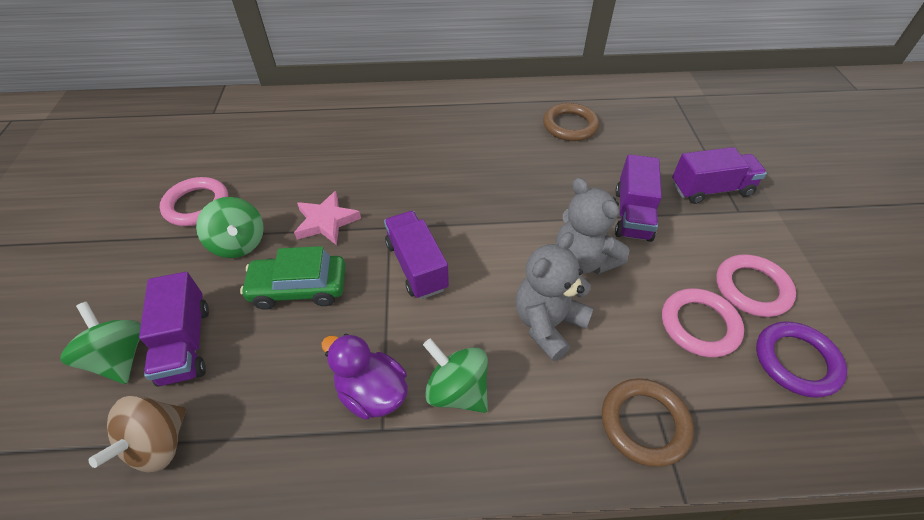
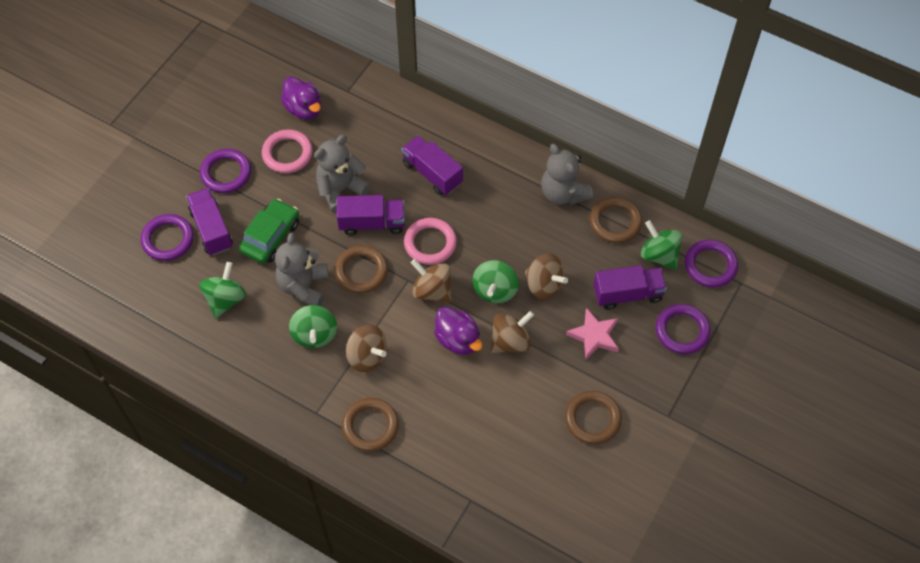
brown ring: [543,103,599,141] [602,378,694,467] = 2 -> [334,245,388,293] [342,398,399,452] [565,391,622,444] [590,197,642,243] = 4
brown spinning top: [88,395,186,472] = 1 -> [346,325,387,372] [411,259,452,303] [491,311,534,353] [525,253,568,300] = 4
green spinning top: [60,302,141,384] [196,197,264,258] [423,338,488,413] = 3 -> [199,262,246,318] [289,305,337,348] [472,260,519,303] [641,220,682,270] = 4
grey teddy bear: [515,232,594,361] [556,178,630,274] = 2 -> [275,233,329,306] [314,135,371,213] [541,144,593,205] = 3
pink ring: [160,177,228,226] [662,288,744,358] [716,254,796,317] = 3 -> [262,129,312,173] [404,218,457,265] = 2
purple duck: [321,334,408,420] = 1 -> [281,76,321,119] [434,307,482,355] = 2
purple ring: [756,321,847,398] = 1 -> [141,214,194,261] [200,149,251,193] [656,304,711,354] [685,239,738,288] = 4

